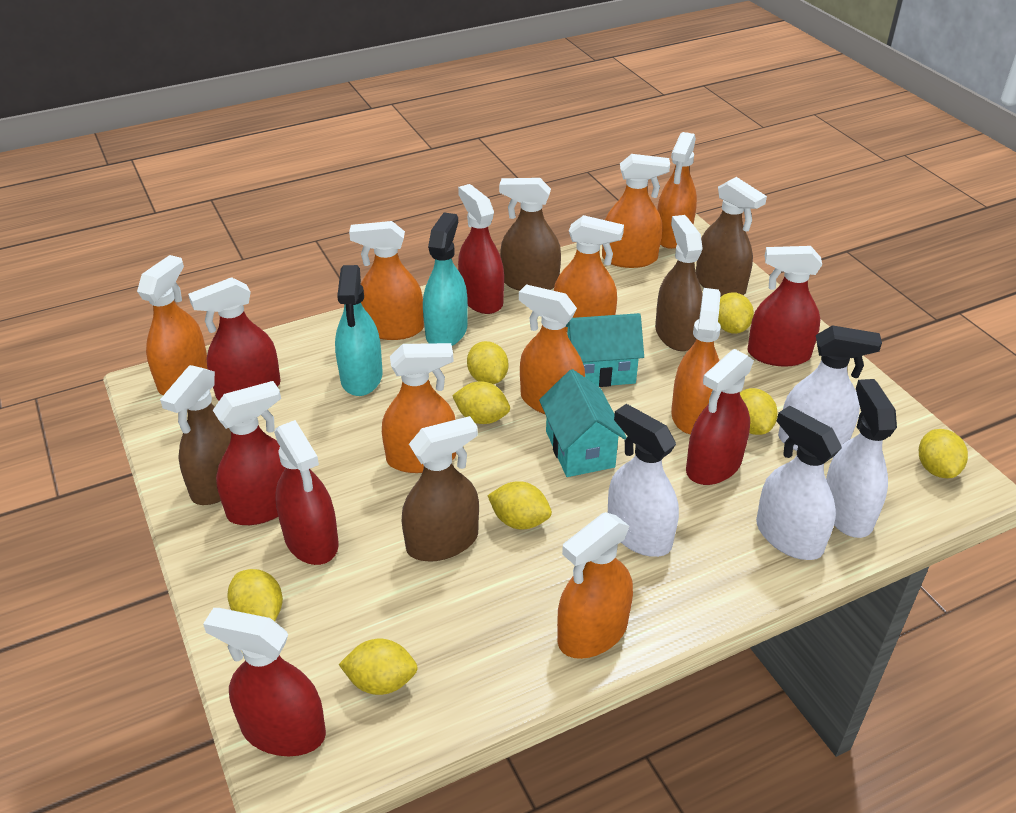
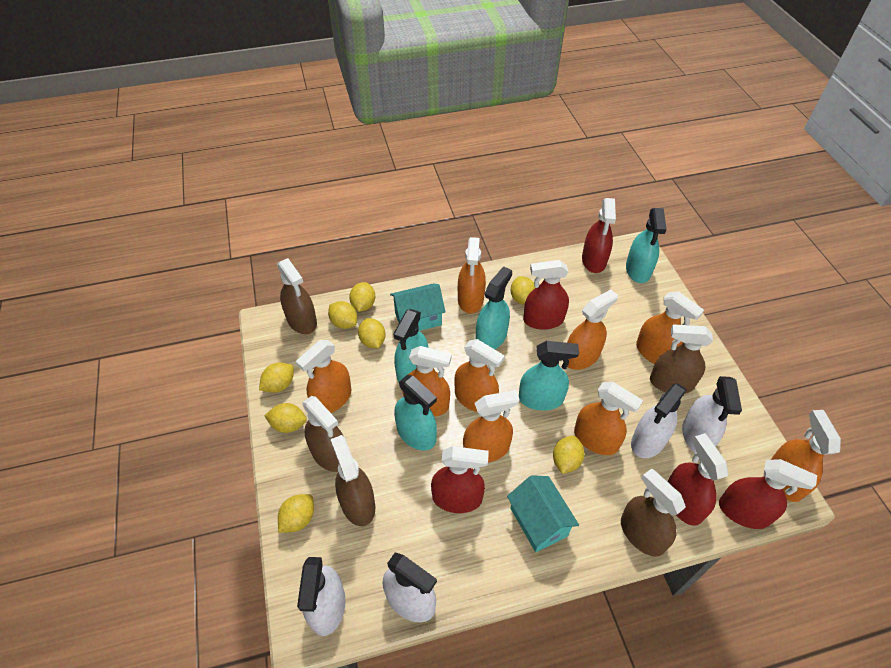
red spray bottle: [188,277,281,400] [203,608,326,756] [213,381,285,525] [274,420,339,565] [458,184,504,314] [686,349,754,485] [747,246,822,367] = 7 -> [431,446,489,513] [523,260,569,330] [582,198,616,273] [667,433,728,526] [719,459,817,529] = 5
turquoise spray bottle: [335,265,382,396] [423,212,468,346] = 2 -> [394,309,428,382] [394,375,437,451] [476,266,512,349] [519,341,579,411] [626,208,667,283] = 5

